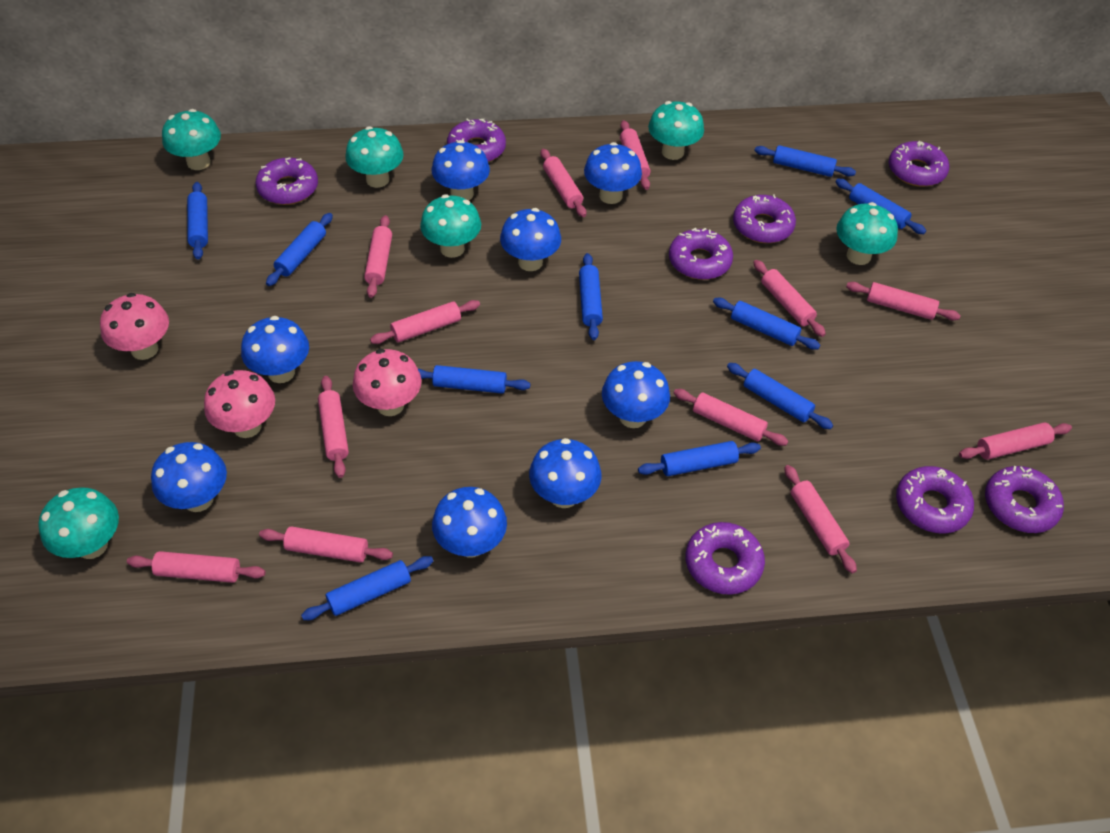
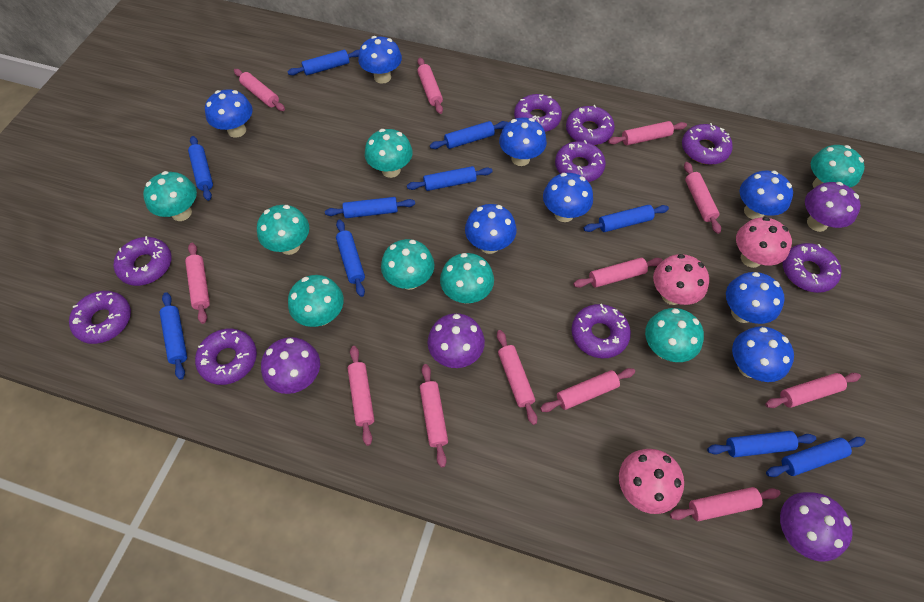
purple donut: [255,157,318,205] [447,119,506,162] [669,228,733,280] [685,522,765,595] [733,195,796,243] [889,141,949,187] [896,466,974,534] [985,466,1064,533] = 8 -> [69,291,131,344] [114,236,172,286] [195,329,257,385] [514,94,562,132] [555,140,606,182] [566,105,615,145] [571,304,631,358] [682,123,733,165] [782,243,842,293] = 9
purple mushroom: none = 0 -> [261,337,320,394] [428,313,485,368] [780,492,853,561] [805,182,861,232] = 4
turquoise mushroom: [38,487,119,559] [162,109,221,170] [345,126,404,188] [420,195,481,258] [648,101,704,160] [836,202,898,265] = 6 -> [143,171,197,221] [257,205,309,255] [288,275,344,327] [365,129,413,178] [381,239,434,290] [440,253,494,304] [645,308,704,362] [811,145,865,188] = 8

